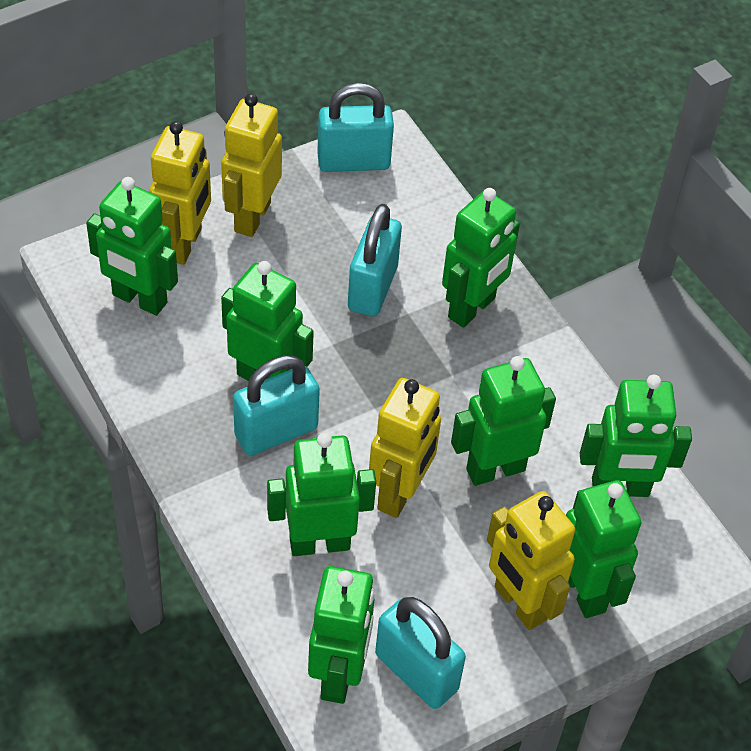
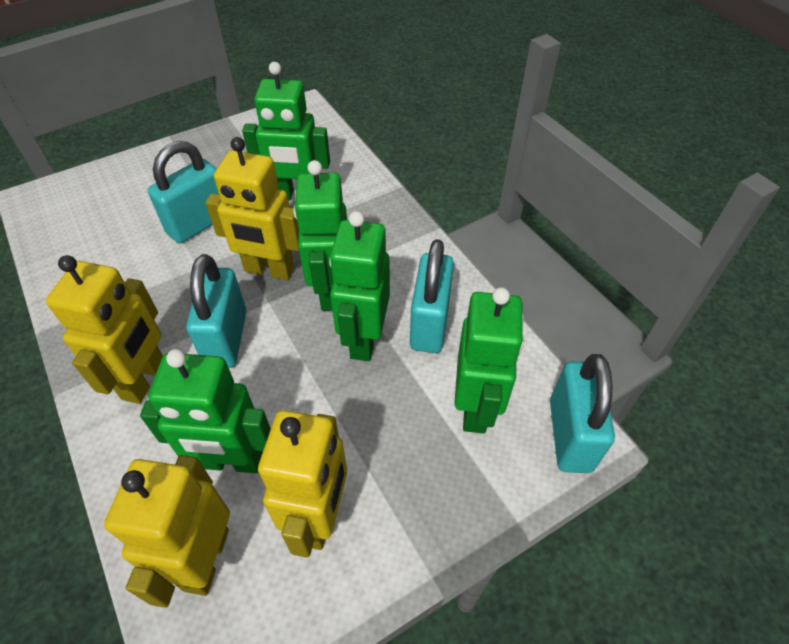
green robot: [86,177,178,316] [221,261,314,381] [267,433,376,556] [308,566,375,704] [442,188,520,328] [451,356,556,486] [566,480,641,618] [580,375,692,497] = 8 -> [140,349,271,473] [242,62,330,200] [293,160,347,311] [329,211,390,361] [454,287,524,433] = 5

